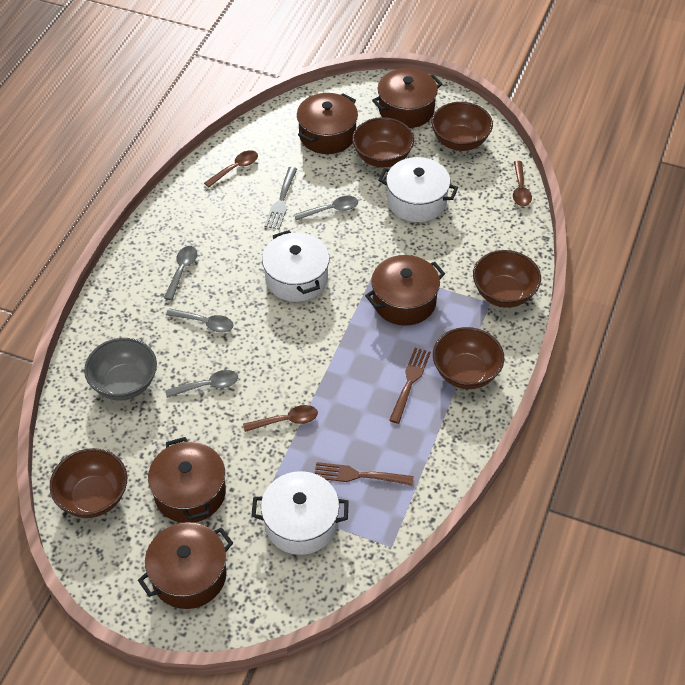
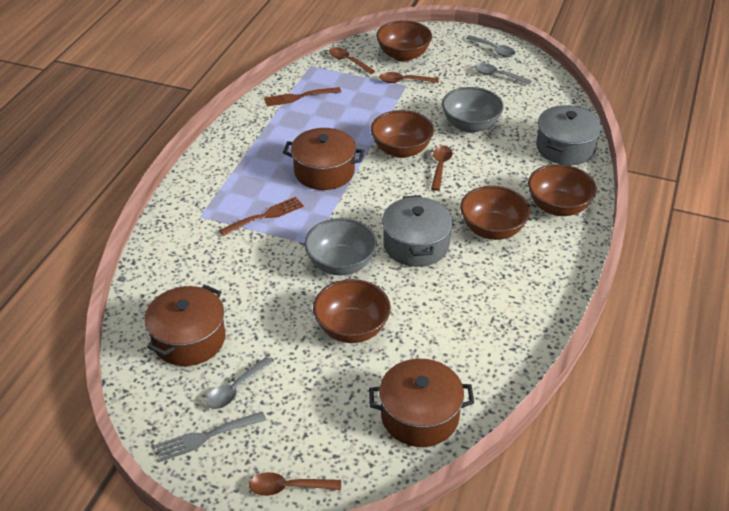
brown pot: [138,522,233,609] [148,437,226,523] [297,93,358,154] [365,255,445,326] [372,68,442,128] = 5 -> [145,285,226,366] [283,128,364,190] [369,359,474,447] = 3
brown spoon: [204,150,258,187] [243,405,318,432] [513,161,532,206] = 3 -> [249,472,341,496] [329,47,375,74] [379,72,439,83] [431,146,452,191] = 4
grey bowl: [84,338,157,400] = 1 -> [304,218,377,275] [442,87,504,133] = 2
grey pot: none = 0 -> [382,195,453,267] [536,105,602,165] = 2
grey spoon: [164,246,197,300] [165,370,238,398] [166,308,233,332] [294,196,358,220] = 4 -> [206,357,273,409] [466,35,515,57] [475,63,532,85] = 3
white pot: [251,471,349,555] [262,230,330,302] [378,157,458,222] = 3 -> none = 0

